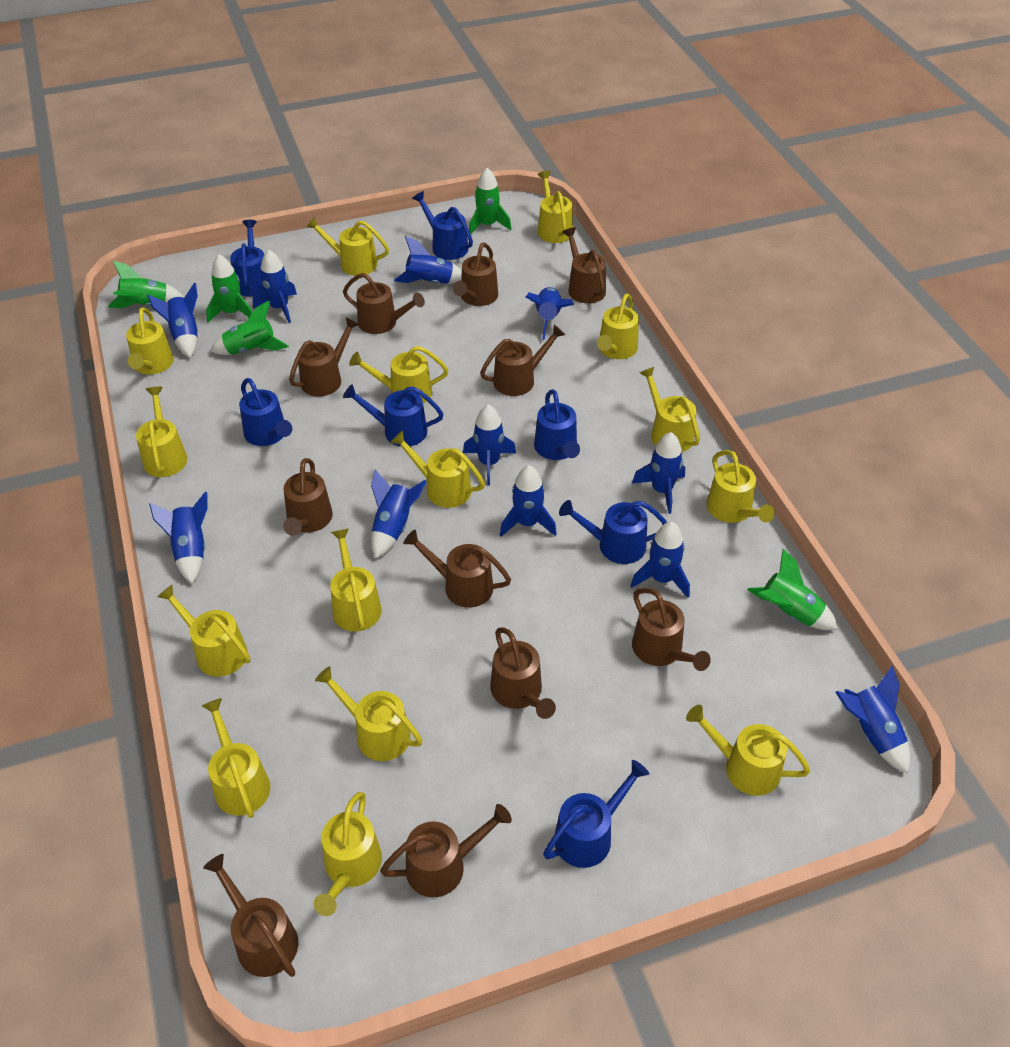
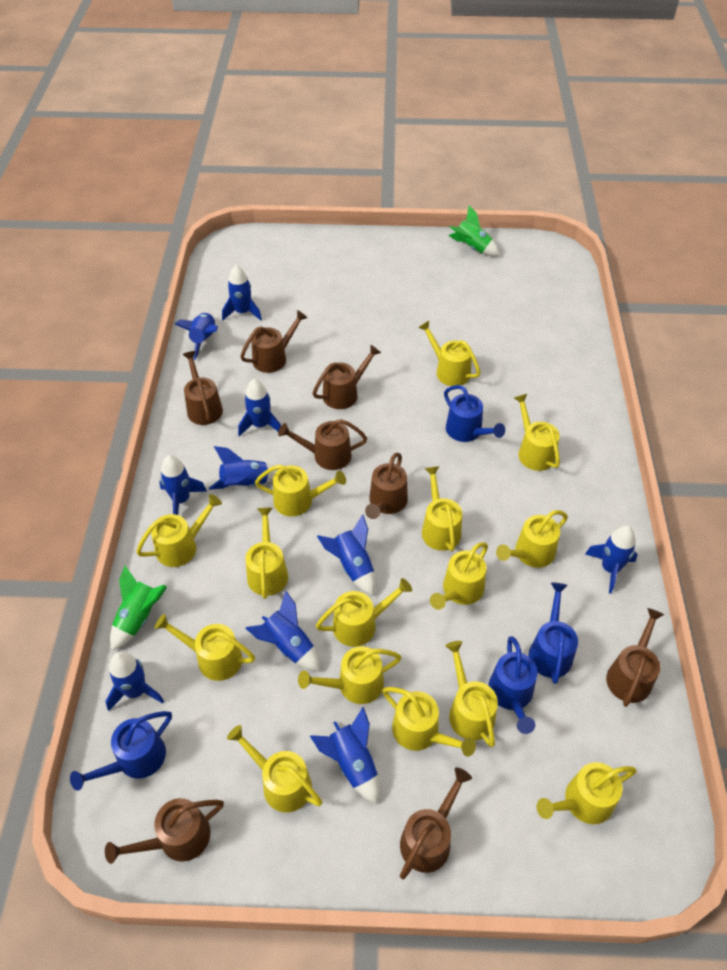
blue rocket: [148,283,198,358] [149,492,208,584] [253,250,297,323] [371,470,426,559] [394,236,462,284] [463,405,516,486] [500,465,557,537] [526,287,574,340] [631,522,690,598] [632,432,685,514] [835,666,910,773] = 11 -> [105,652,164,711] [159,455,207,515] [175,313,218,360] [209,446,279,490] [222,265,262,320] [238,379,281,436] [245,591,320,671] [310,707,379,804] [317,515,376,596] [585,526,638,594] = 10
blue watering can: [230,220,264,297] [239,378,292,446] [343,384,444,447] [412,191,473,260] [534,389,580,460] [543,760,649,868] [559,500,667,564] = 7 -> [70,711,172,791] [444,385,505,442] [488,636,537,734] [528,582,578,684] = 4
brown watering can: [203,854,298,977] [283,458,333,536] [289,317,360,397] [343,273,425,334] [380,804,512,897] [403,530,511,608] [453,243,498,306] [480,325,565,396] [490,627,556,719] [562,227,606,303] [632,588,711,671] = 11 -> [105,798,224,864] [182,351,223,425] [240,310,308,373] [278,419,367,470] [312,345,381,409] [365,453,408,519] [400,768,472,879] [606,608,664,707] = 8
green rocket: [108,261,184,308] [206,255,253,323] [210,301,289,355] [469,168,511,234] [747,549,838,630] = 5 -> [110,566,167,650] [448,206,500,256] = 2

